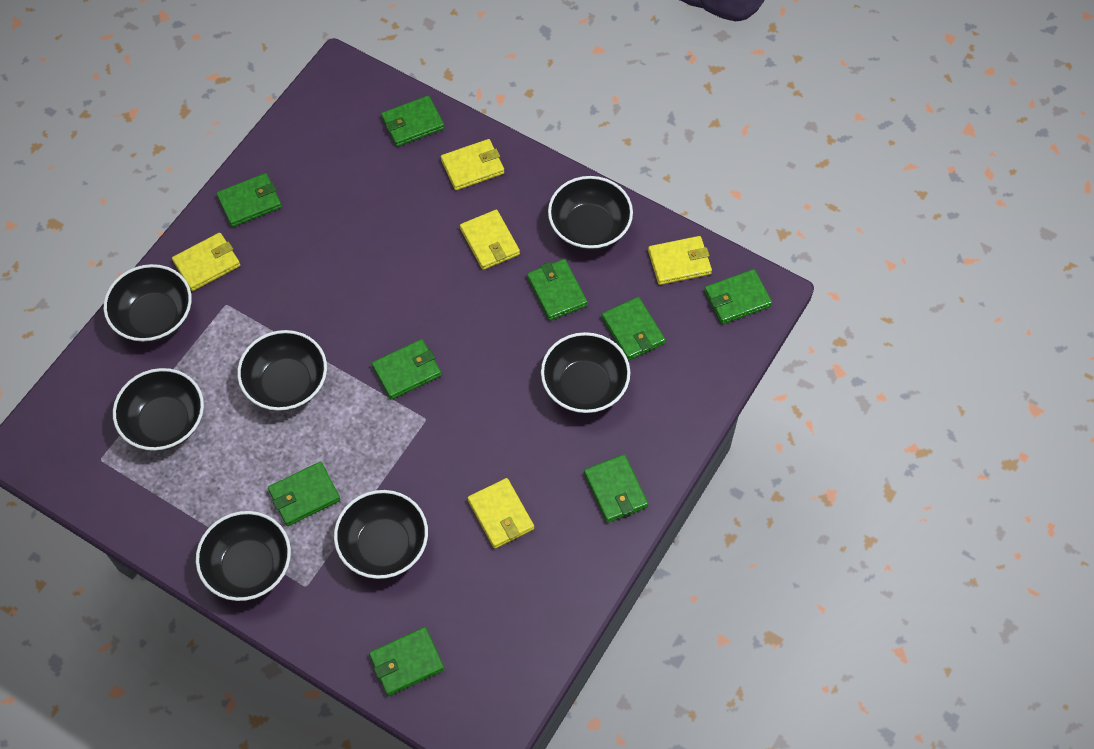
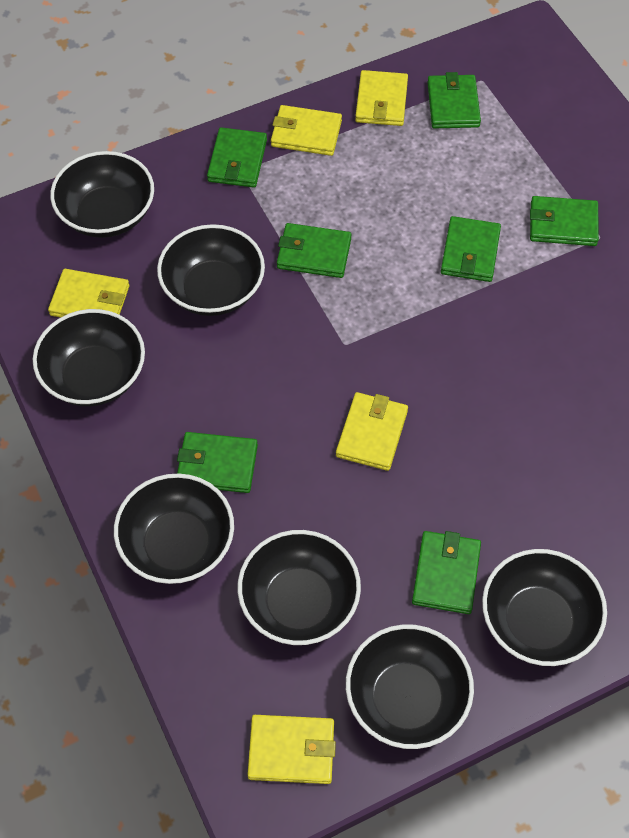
green wallet: [216,173,282,227] [268,462,340,526] [369,627,445,696] [372,339,441,400] [381,96,444,147] [527,259,588,321] [584,454,648,523] [602,297,665,361] [704,269,772,324] = 9 -> [177,432,258,493] [207,127,267,187] [277,223,352,278] [412,531,481,614] [427,72,481,128] [441,216,501,282] [530,196,599,246] = 7

